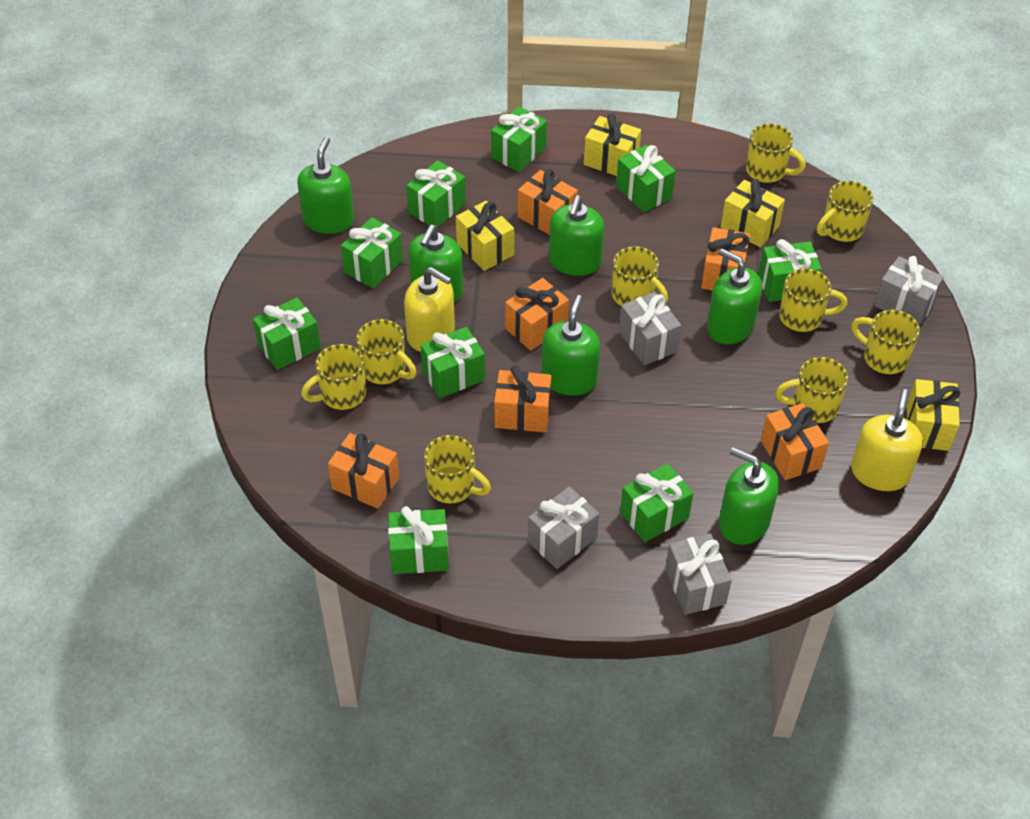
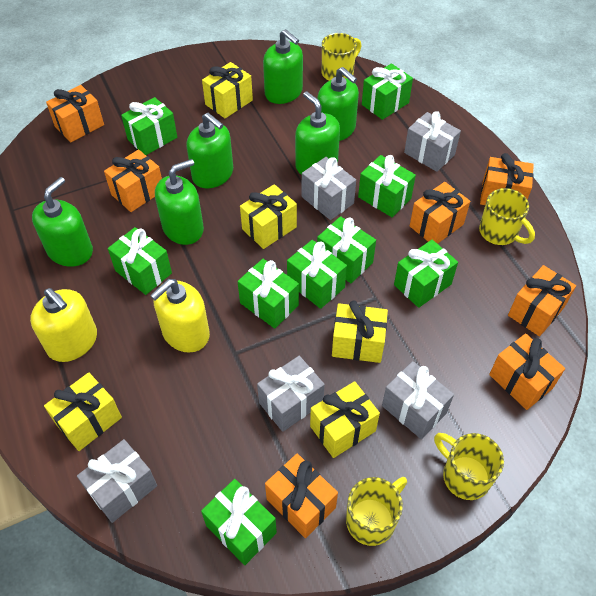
grey gift: [528,486,599,569] [619,292,681,366] [665,533,732,615] [874,256,944,326] = 4 -> [77,439,157,523] [257,356,325,432] [302,157,356,220] [382,361,454,439] [404,111,461,172] = 5
orange gift: [328,433,399,509] [494,366,552,433] [505,278,569,351] [518,169,578,235] [701,227,750,291] [761,403,829,480] = 6 -> [46,85,104,143] [104,150,162,212] [265,453,338,538] [410,182,470,244] [480,153,534,205] [489,333,565,410] [508,265,576,337] = 7
yellow gift: [456,201,514,271] [584,113,641,176] [721,179,785,248] [907,379,960,451] = 4 -> [44,372,122,451] [202,62,253,118] [240,184,297,249] [310,381,380,458] [332,300,388,363] = 5
yellow mug: [301,344,366,410] [356,319,417,384] [424,435,491,503] [612,246,668,306] [746,123,806,183] [775,357,848,423] [779,268,847,332] [817,181,873,242] [851,309,920,374] = 9 -> [322,33,361,81] [346,477,407,546] [434,433,504,500] [479,188,535,245] = 4

